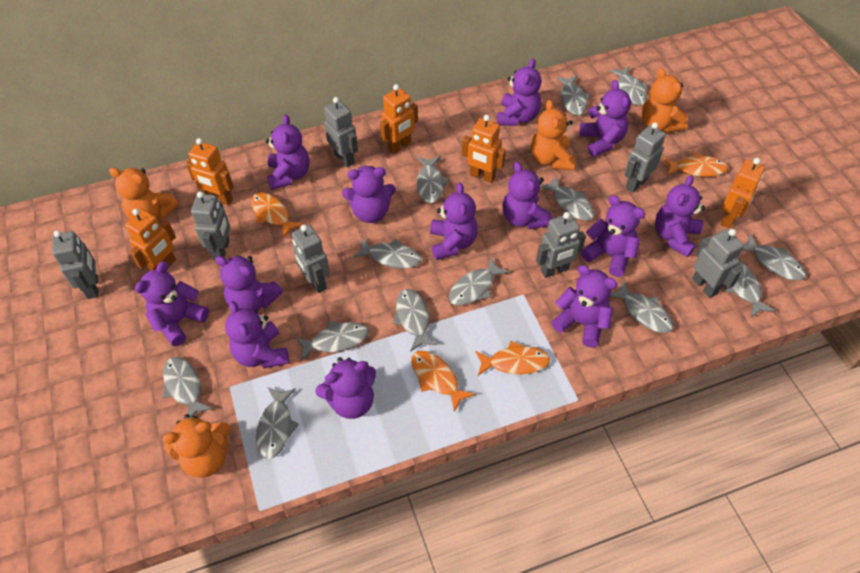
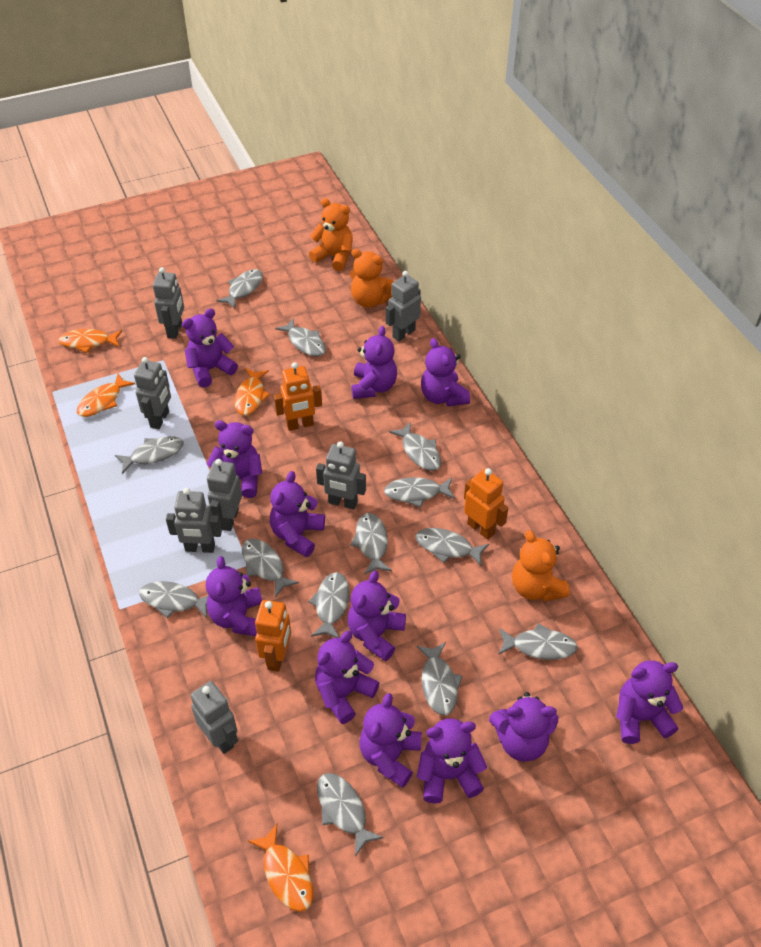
orange robot: [125,209,176,271] [186,138,234,205] [380,84,418,154] [462,115,506,183] [720,158,765,228] = 5 -> [255,600,291,672] [274,362,322,431] [464,468,508,540] = 3
orange teddy bear: [109,168,179,220] [162,414,231,478] [531,100,575,170] [642,68,688,133] = 4 -> [309,198,352,271] [350,249,394,308] [512,530,570,602] = 3
purple teddy bear: [135,261,209,346] [215,255,283,311] [225,301,289,368] [266,114,310,190] [315,357,376,419] [342,166,396,223] [430,182,478,260] [497,58,541,126] [502,162,552,229] [551,265,617,348] [579,80,631,157] [581,195,645,277] [655,175,705,257] = 13 -> [182,308,238,388] [206,556,262,636] [207,420,262,498] [270,471,325,557] [315,631,380,724] [348,571,406,661] [351,326,397,399] [359,693,422,788] [417,718,487,804] [421,338,470,407] [489,692,558,762] [616,660,683,744] = 12

